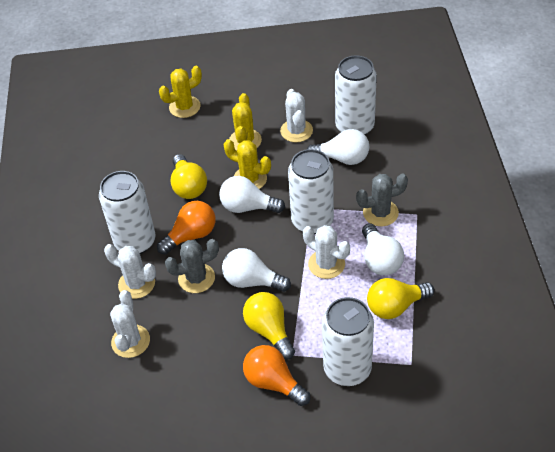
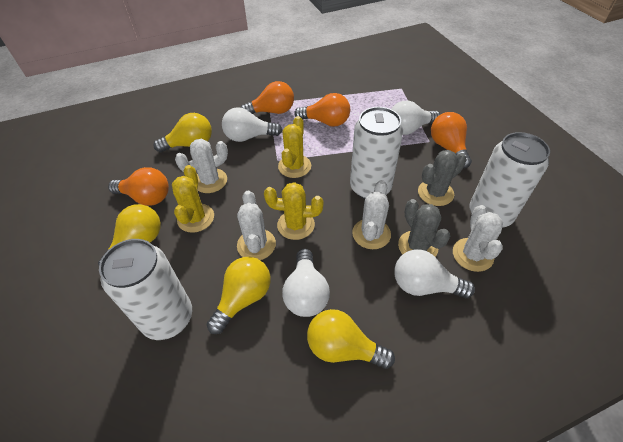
orange light bulb: [157,201,216,255] [243,345,310,406] = 2 -> [108,167,169,206] [241,81,294,114] [294,93,350,127] [431,112,472,168] = 4
white can: [99,171,156,254] [288,149,334,234] [322,297,374,386] [335,55,377,135] = 4 -> [99,239,192,340] [350,107,403,199] [469,132,550,228] = 3
yellow light bulb: [171,154,207,199] [243,292,295,360] [367,278,434,319] = 3 -> [98,204,161,265] [153,113,212,152] [207,257,271,334] [307,309,395,369] = 4

